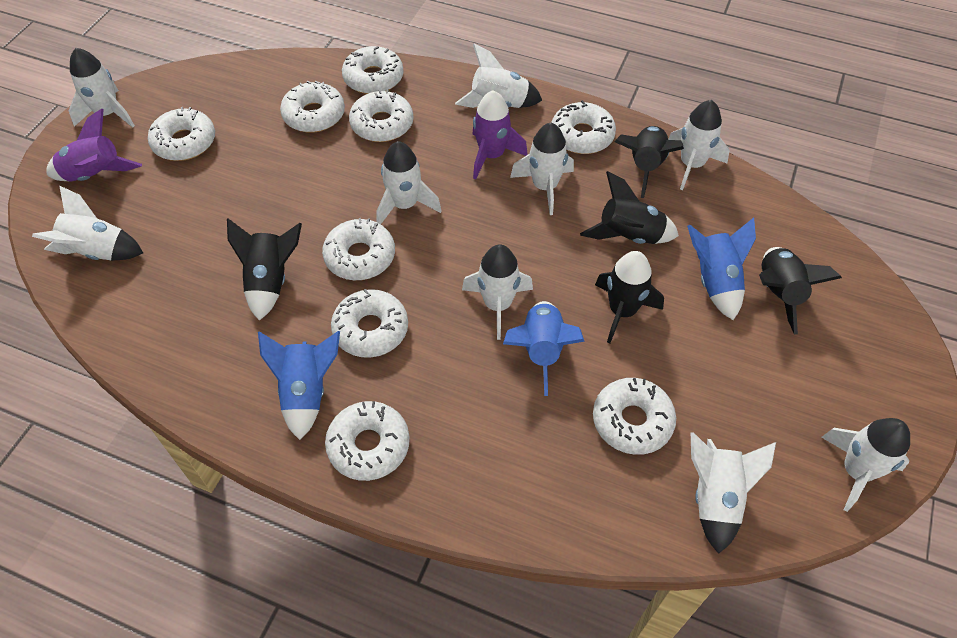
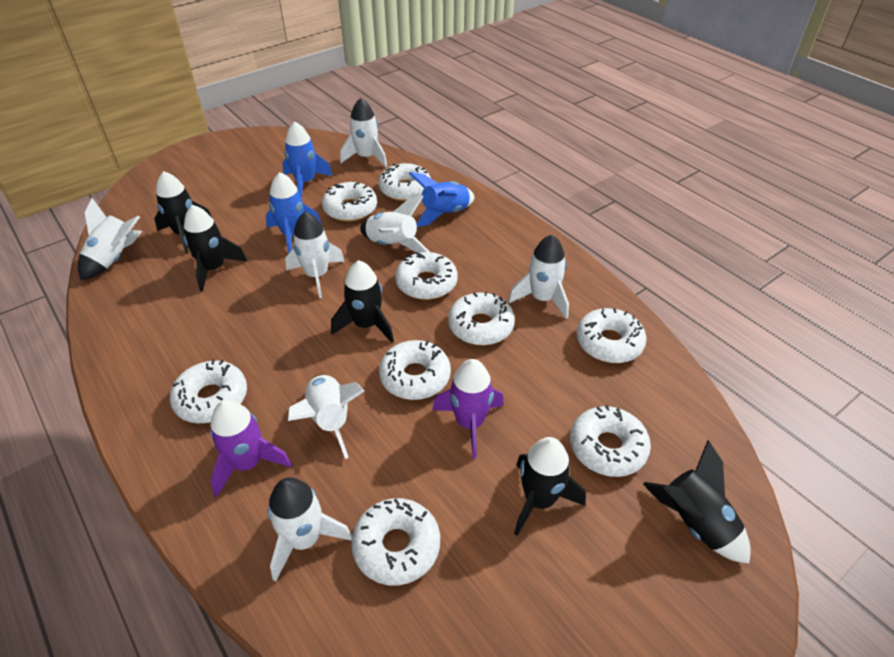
white rocket: [32,186,143,261] [69,48,135,127] [376,141,442,224] [455,44,542,108] [462,244,533,340] [510,123,574,215] [668,100,730,190] [691,433,776,554] [822,418,910,512] = 9 -> [78,198,142,280] [267,477,352,581] [285,212,345,298] [288,375,365,459] [340,98,387,167] [360,195,430,253] [508,235,569,319] = 7

